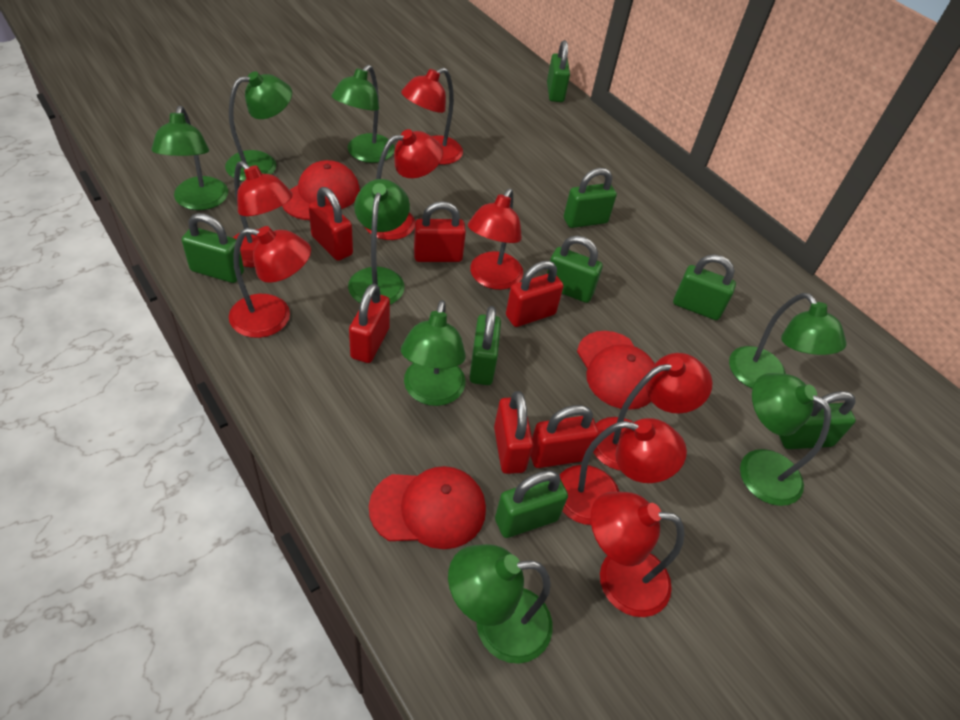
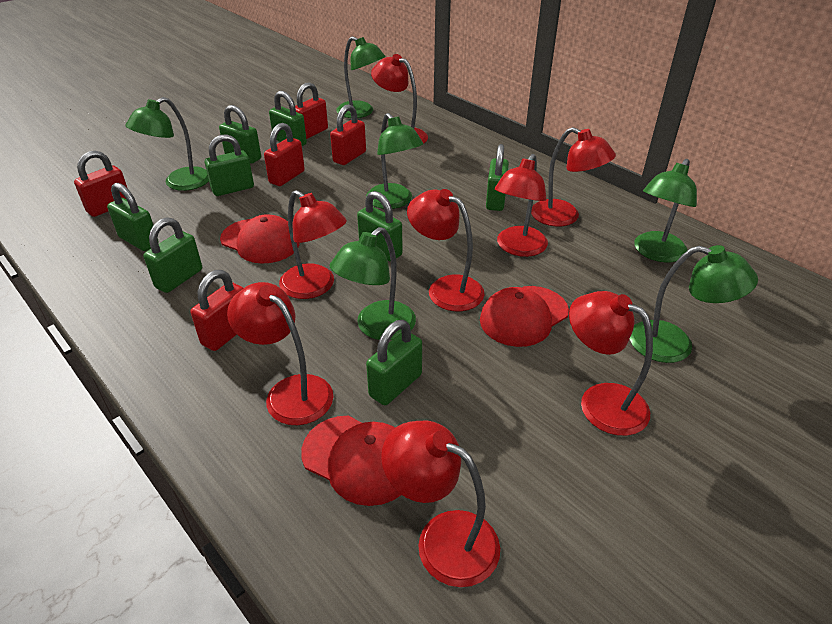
green lamp: [152,106,228,210] [225,71,292,181] [331,65,395,163] [348,179,410,305] [401,300,466,406] [448,544,553,664] [729,293,847,389] [740,373,831,506] = 8 -> [125,97,209,191] [330,227,416,340] [336,36,386,118] [366,113,423,209] [630,245,758,363] [634,159,697,262] = 6
red padlock: [309,187,353,261] [349,284,390,363] [414,201,466,262] [494,391,533,474] [506,261,564,327] [530,405,599,468] = 6 -> [74,151,127,217] [191,270,243,351] [264,123,305,186] [295,82,328,139] [330,104,366,165] = 5

